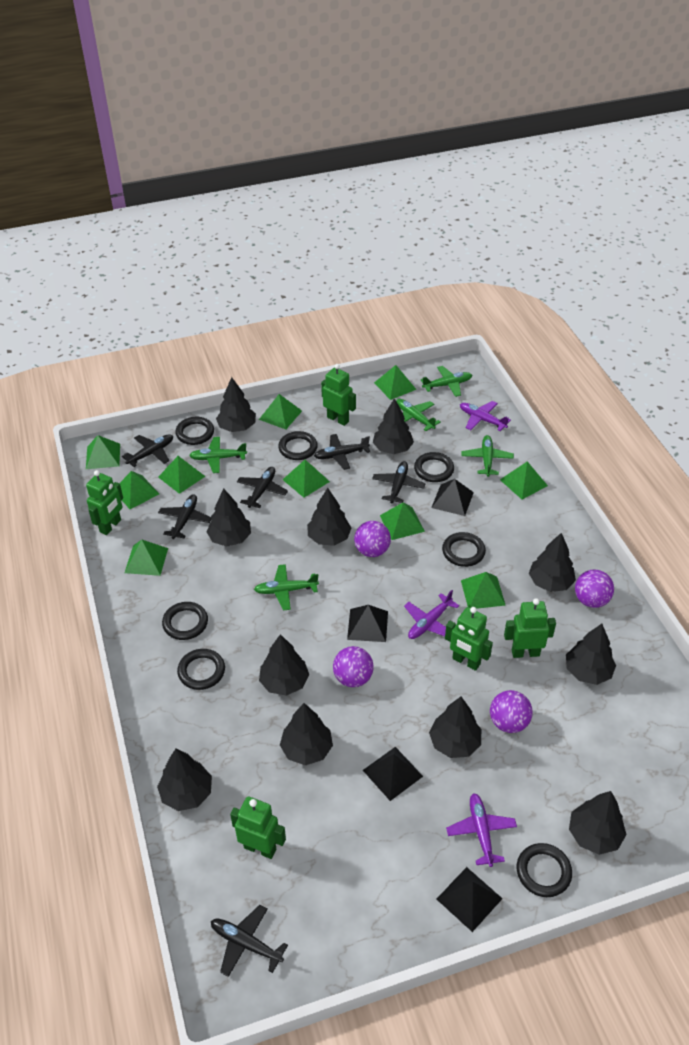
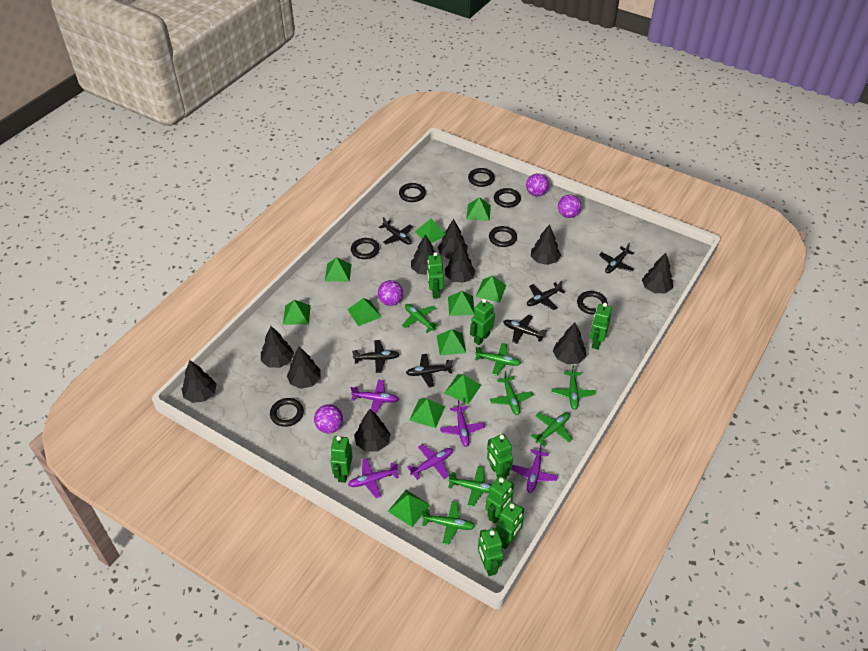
black pyramid: [347,605,388,642] [363,747,423,801] [431,479,474,516] [437,867,503,932] = 4 -> none = 0
black tree: [157,748,212,811] [207,488,251,547] [216,377,256,432] [259,634,309,696] [280,703,333,765] [307,488,351,546] [373,398,414,454] [429,697,481,758] [529,533,576,592] [566,624,616,685] [569,791,627,855] = 11 -> [182,360,217,403] [261,326,294,368] [287,346,321,389] [354,409,391,452] [411,234,435,275] [438,219,468,259] [445,242,475,283] [531,224,561,265] [553,323,586,364] [642,253,673,293] = 10
green plane: [189,437,247,473] [254,564,319,610] [396,399,441,431] [421,366,472,397] [462,435,514,477] = 5 -> [402,304,439,333] [422,501,475,545] [448,466,492,507] [475,343,521,376] [490,371,533,415] [531,413,573,447] [552,365,595,410] = 7
green pyramid: [86,435,120,469] [119,471,159,509] [125,540,168,576] [158,456,206,494] [259,394,302,429] [283,460,330,498] [374,365,417,400] [380,502,425,540] [461,572,505,609] [500,461,548,500] = 10 -> [283,300,311,325] [325,257,351,282] [347,298,381,326] [388,490,430,527] [409,399,445,428] [415,218,446,243] [437,329,466,356] [445,374,481,404] [448,291,474,316] [466,197,491,221] [476,276,507,303] = 11
green robot: [86,470,123,535] [230,796,286,859] [321,364,356,426] [445,607,493,671] [504,598,556,658] = 5 -> [330,436,353,483] [427,252,444,299] [470,299,495,345] [478,528,503,576] [485,476,514,524] [487,434,513,479] [496,501,524,550] [590,303,612,350] = 8
purple plane: [404,590,459,639] [446,793,517,867] [460,401,511,431] = 3 -> [348,459,399,498] [351,380,399,414] [407,444,453,480] [440,400,485,447] [511,444,558,493] = 5

